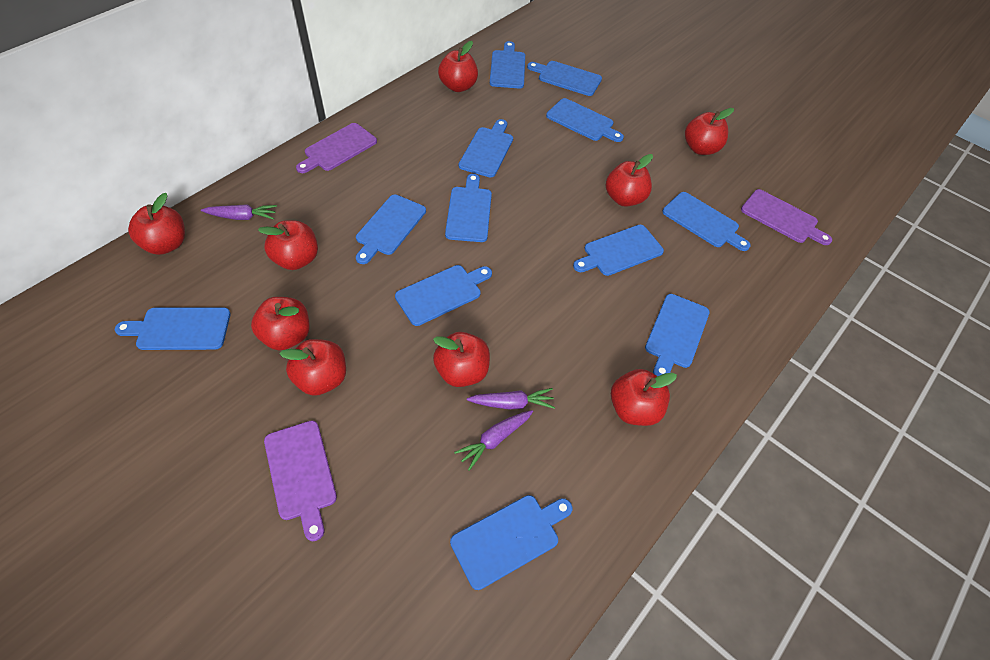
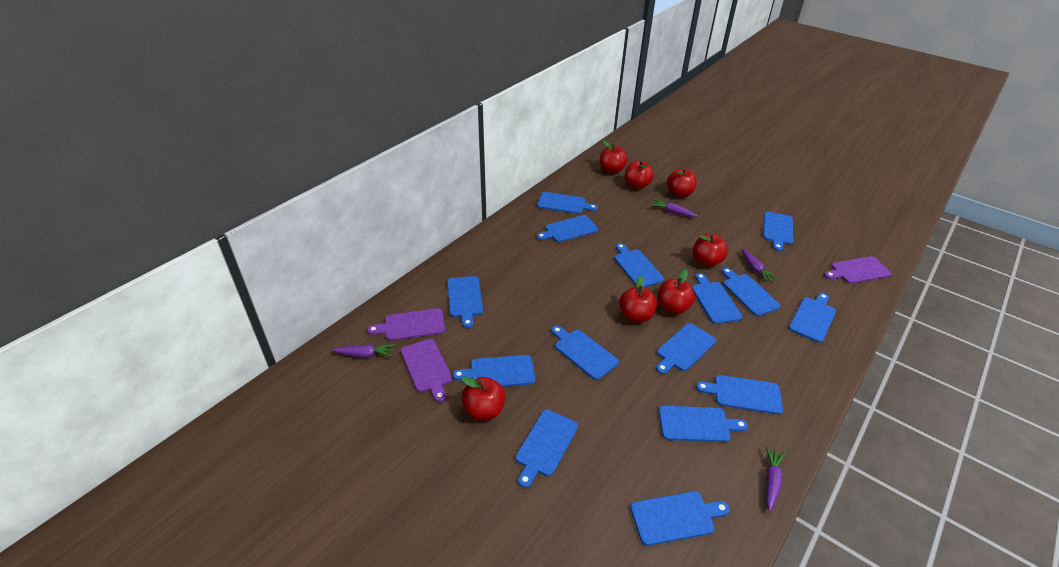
blue cutting board: [115,308,231,350] [356,194,426,264] [395,265,492,326] [445,174,492,242] [450,495,572,590] [459,119,513,177] [490,41,525,88] [527,61,602,96] [546,98,624,142] [573,225,664,276] [645,294,710,376] [662,192,751,251] = 12 -> [447,276,483,328] [453,355,535,387] [516,410,578,488] [536,215,598,242] [537,192,598,214] [551,326,619,380] [614,243,664,287] [630,491,730,546] [656,323,716,374] [658,406,748,442] [692,273,742,324] [696,375,783,415] [721,267,780,316] [763,212,793,251] [789,293,836,343] = 15
purple carrot: [201,204,277,220] [454,410,533,471] [467,388,555,409] = 3 -> [332,344,395,358] [651,199,697,217] [741,249,777,282] [766,447,785,511] = 4
red apple: [128,193,185,255] [251,297,310,350] [258,220,318,270] [279,339,346,396] [433,332,490,387] [438,41,478,92] [606,154,653,207] [611,369,677,426] [685,108,734,155] = 9 -> [461,376,506,420] [600,140,628,174] [619,275,657,322] [625,160,654,189] [658,269,695,314] [667,168,697,197] [693,234,728,267] = 7

